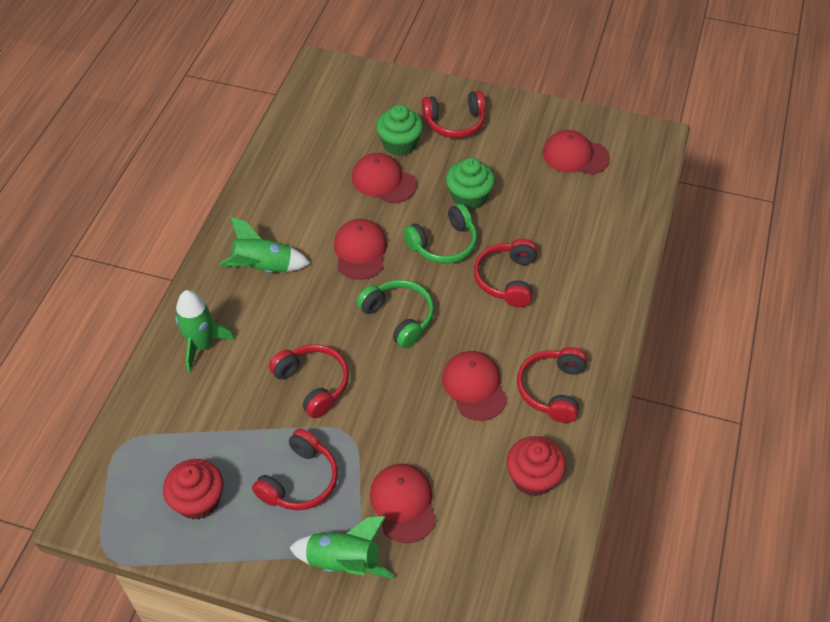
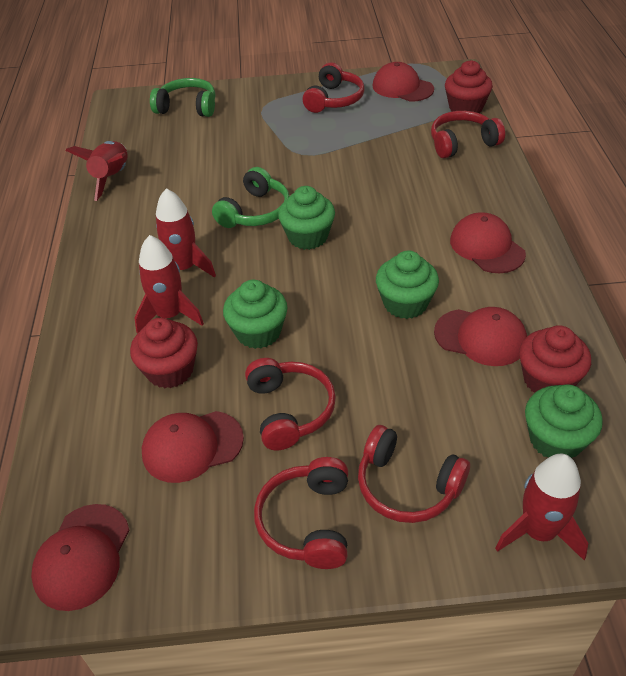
green cupcake: [376,105,423,156] [446,158,495,210] = 2 -> [223,280,288,349] [278,186,335,250] [376,250,439,319] [525,384,603,458] = 4
green rocket: [175,290,235,372] [219,217,311,273] [289,516,394,578] = 3 -> none = 0
red cupcake: [163,459,223,520] [506,436,566,496] = 2 -> [130,318,198,388] [445,60,493,113] [519,325,591,392] = 3
red rocket: none = 0 -> [65,141,128,201] [134,235,204,334] [156,188,216,278] [495,454,588,560] = 4

